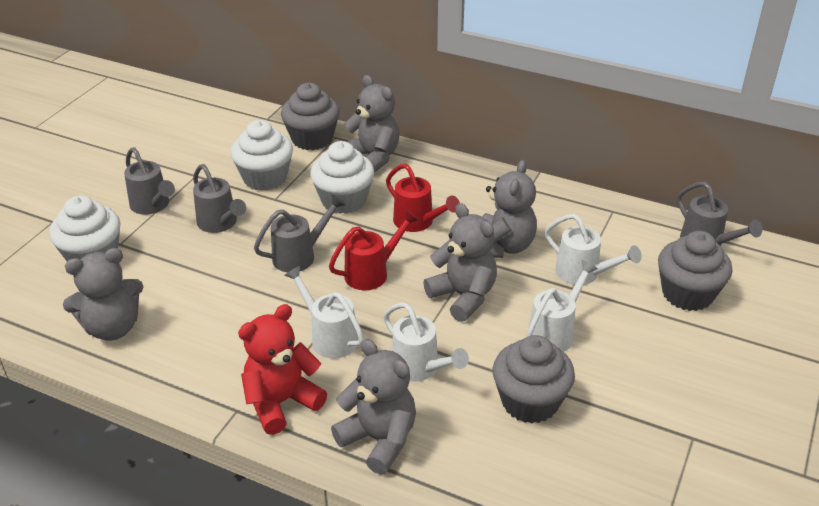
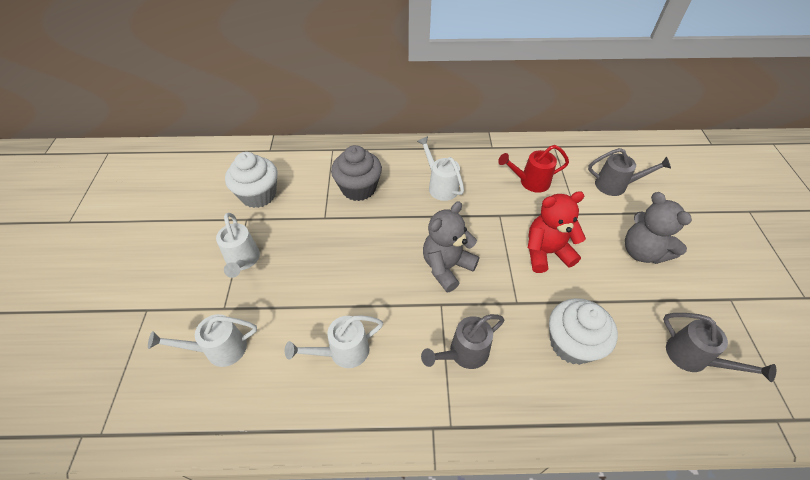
grey cupcake: [281,83,340,150] [493,335,575,423] [658,231,732,311] = 3 -> [331,145,382,201] = 1
grey teddy bear: [63,248,143,341] [331,339,416,475] [344,75,400,173] [423,203,497,322] [482,160,537,258] = 5 -> [423,201,479,292] [625,192,692,264] = 2
grey watering can: [124,147,175,215] [193,164,246,233] [254,195,346,272] [677,182,762,246] = 4 -> [421,314,505,369] [588,148,671,196] [663,313,776,382] = 3
red watering can: [329,210,419,290] [386,164,460,232] = 2 -> [498,145,569,193] = 1
white cupcake: [49,195,120,261] [231,120,293,191] [310,141,374,214] = 3 -> [225,152,277,208] [549,298,618,365] = 2

